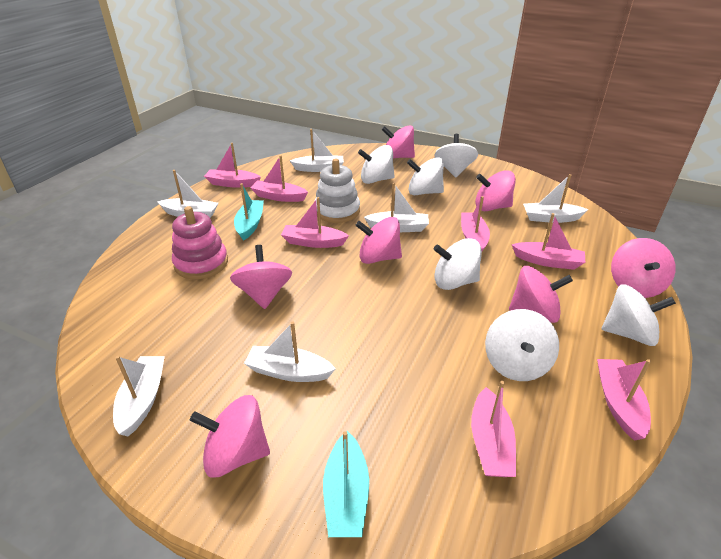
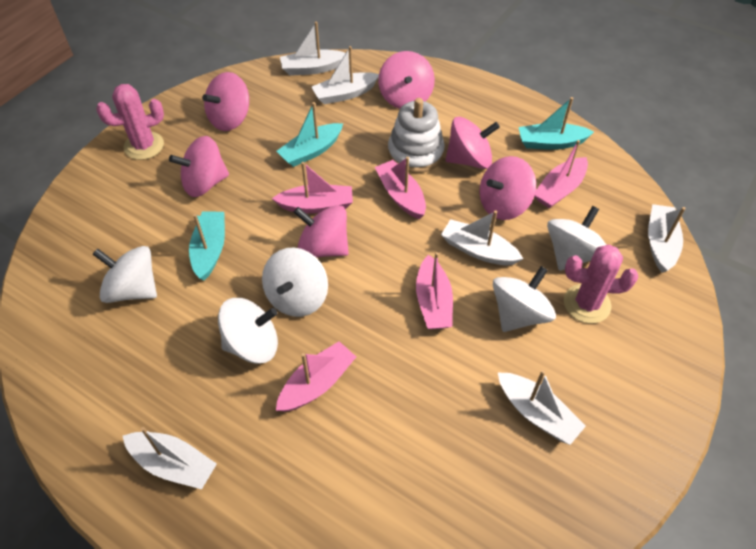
pink boat: [204,143,261,188] [250,155,308,202] [281,197,349,248] [461,196,490,251] [471,381,516,477] [512,213,585,270] [597,359,651,441] = 7 -> [272,162,353,214] [276,341,356,412] [375,157,426,219] [416,252,453,329] [535,140,588,208] = 5
pink cactus: none = 0 -> [96,84,164,160] [564,244,638,323] = 2
pink spinning top: [190,395,270,478] [230,245,292,309] [355,217,402,264] [382,125,415,158] [475,170,516,211] [509,266,573,323] [611,238,676,298] = 7 -> [169,136,229,197] [202,72,249,131] [293,205,349,258] [378,51,435,109] [446,117,500,169] [479,156,536,220] = 6
pink stacking toy: [172,206,228,279] = 1 -> none = 0
turquoise boat: [234,183,264,241] [323,431,369,537] = 2 -> [189,211,225,280] [277,102,343,167] [519,97,594,150] = 3
white spinning top: [358,145,395,184] [407,157,444,195] [434,134,478,177] [434,238,482,290] [485,309,559,381] [601,284,676,346] = 6 -> [92,246,157,303] [218,298,278,364] [262,248,328,317] [493,266,556,332] [547,206,606,271] = 5

